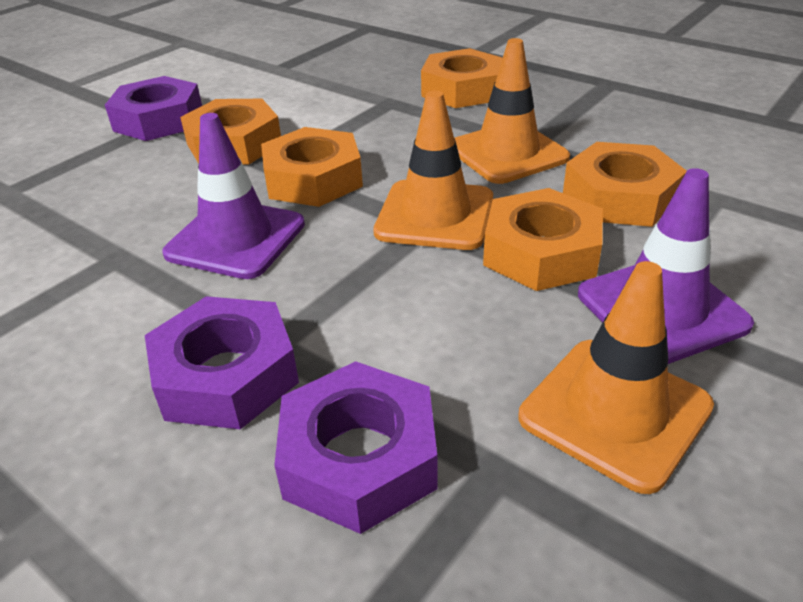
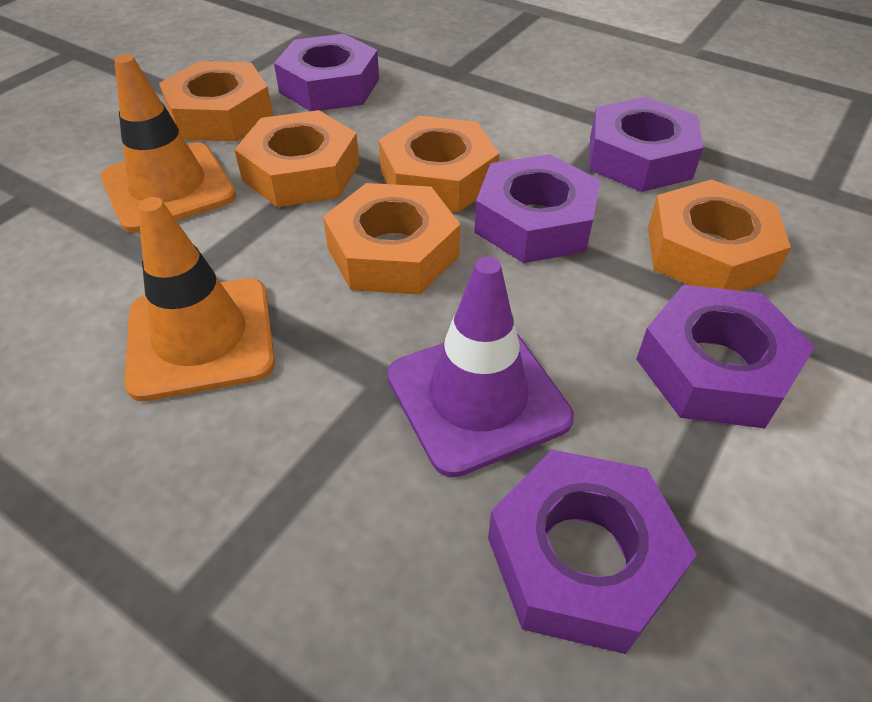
orange traffic cone: [373,91,493,250] [455,38,570,184] [519,261,714,494] = 3 -> [101,54,236,233] [124,197,275,401] = 2
purple nut: [105,76,202,141] [145,296,299,429] [274,361,437,534] = 3 -> [274,34,379,111] [474,154,601,263] [488,450,697,654] [589,97,703,192] [636,285,815,428] = 5
purple traffic cone: [162,113,305,279] [578,168,754,364] = 2 -> [387,257,574,477] = 1

